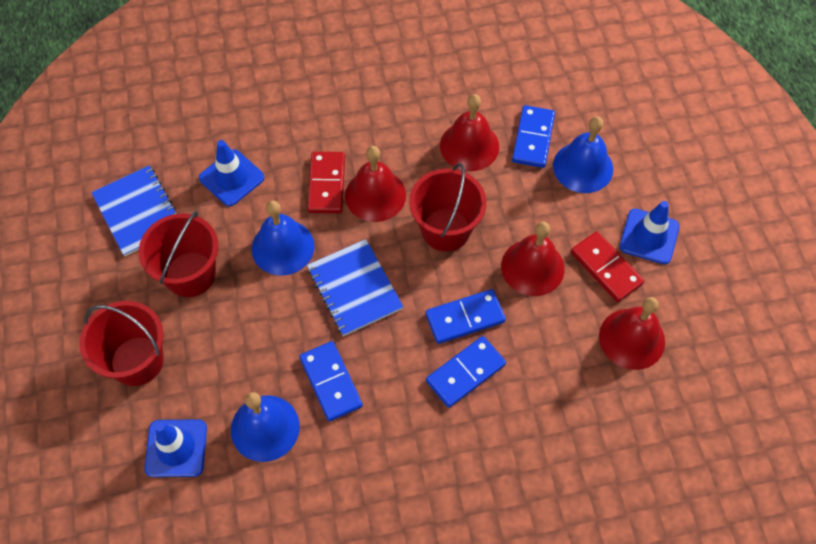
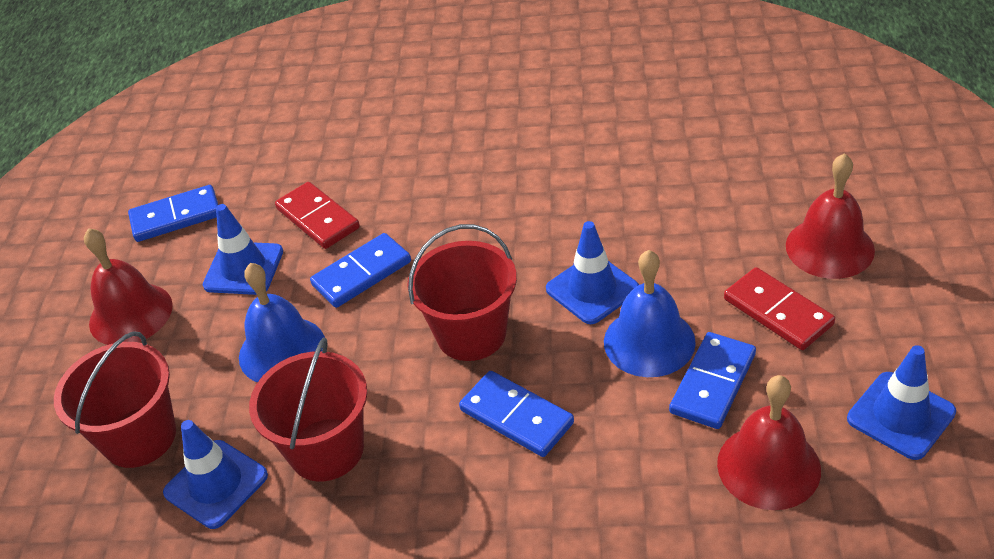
blue bell: [231,392,300,462] [252,200,315,276] [553,116,613,193] = 3 -> [239,263,325,382] [604,250,696,377] = 2
blue notebook: [91,165,178,256] [307,239,404,336] = 2 -> none = 0
blue traffic cone: [144,419,207,477] [199,140,264,206] [620,201,680,264] = 3 -> [163,420,268,529] [203,204,283,295] [546,221,639,324] [847,345,956,460] = 4
red bell: [345,146,406,222] [440,94,499,171] [501,222,565,296] [599,297,665,370] = 4 -> [84,228,173,345] [717,375,821,510] [786,153,875,279] = 3

